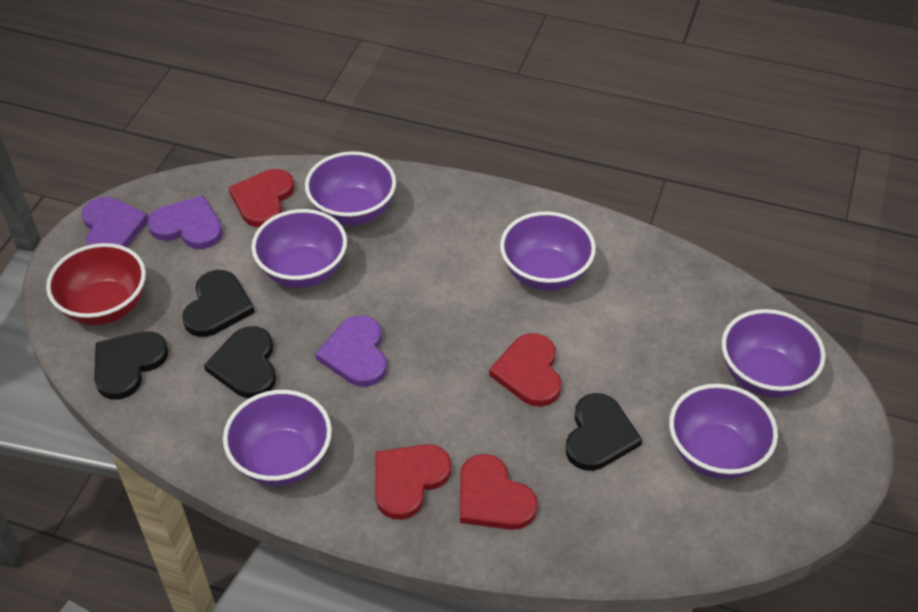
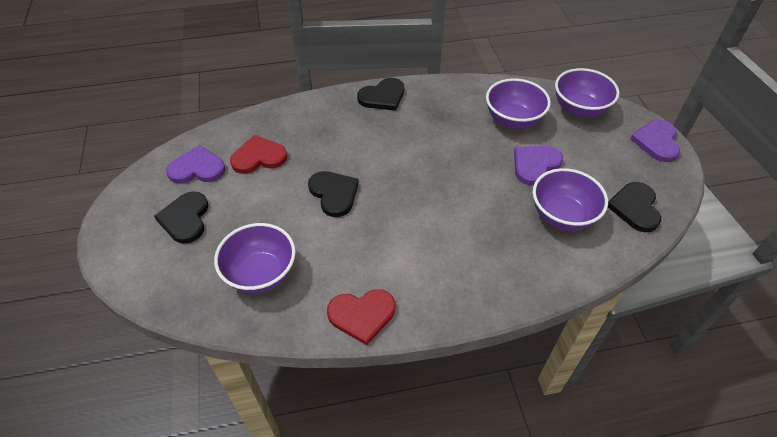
purple bowl: [223,390,332,486] [251,209,347,288] [305,151,396,226] [500,212,596,291] [669,384,778,479] [722,309,826,398] = 6 -> [214,223,296,293] [486,78,551,129] [533,168,608,231] [555,68,619,118] = 4
red bowl: [46,243,146,325] = 1 -> none = 0
red heart: [229,169,294,227] [375,444,451,520] [460,454,538,530] [489,333,561,407] = 4 -> [230,135,287,174] [327,289,396,345] = 2

